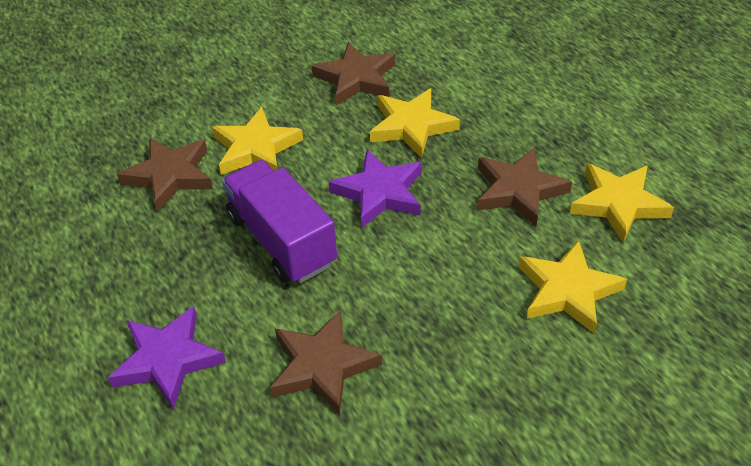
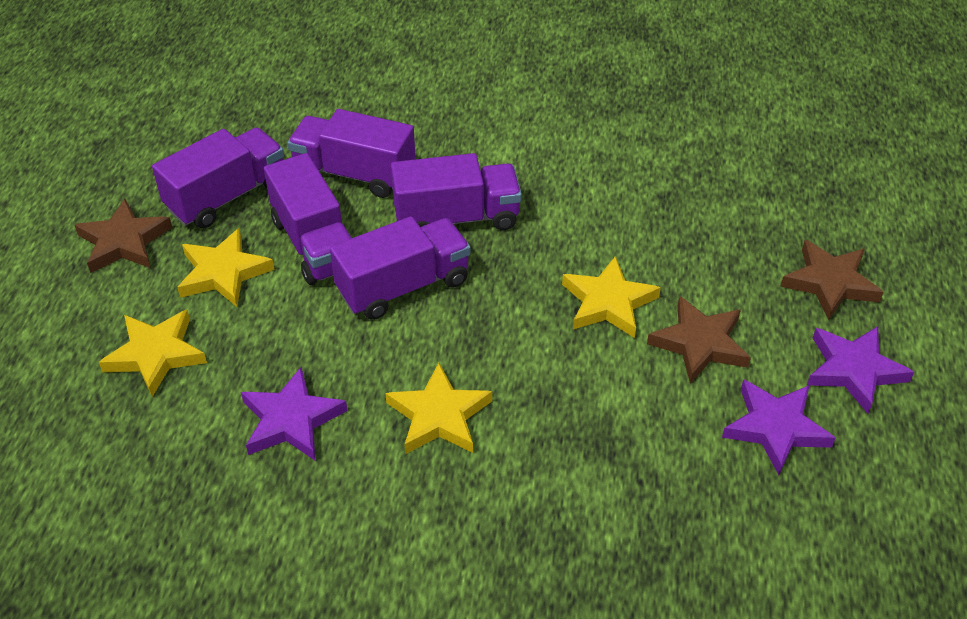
brown star: [117,137,213,211] [270,310,382,415] [312,42,395,105] [477,147,572,226] = 4 -> [75,199,173,273] [647,296,751,383] [780,240,884,320] = 3
purple star: [108,306,226,409] [329,150,422,228] = 2 -> [241,367,347,460] [722,379,835,475] [807,326,914,413] = 3
purple truck: [222,160,337,283] = 1 -> [152,127,284,228] [264,153,352,285] [287,109,416,198] [330,216,471,320] [391,153,522,230] = 5

